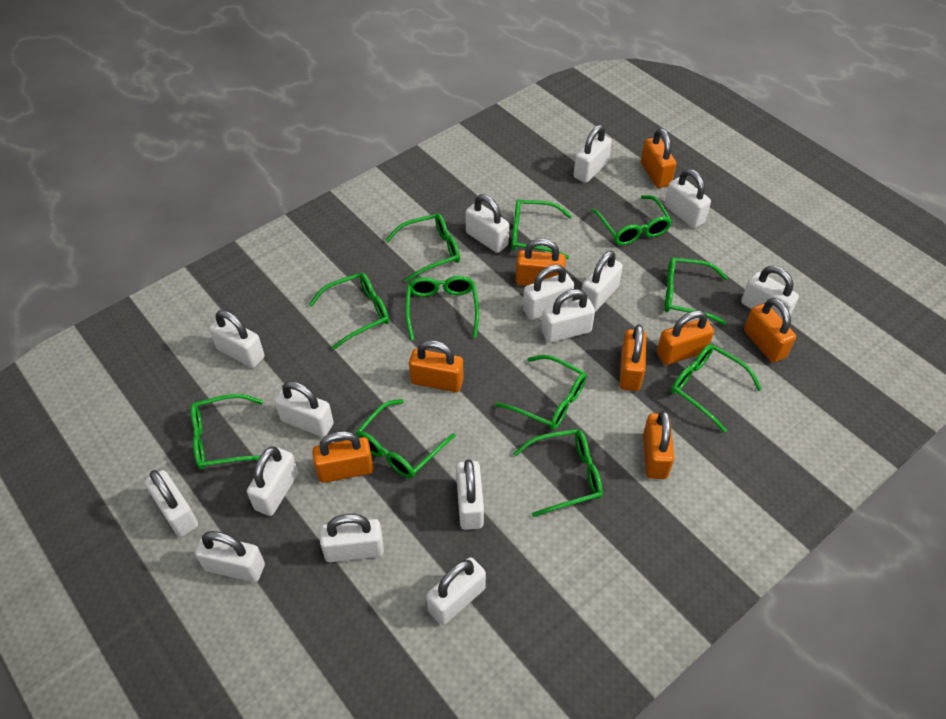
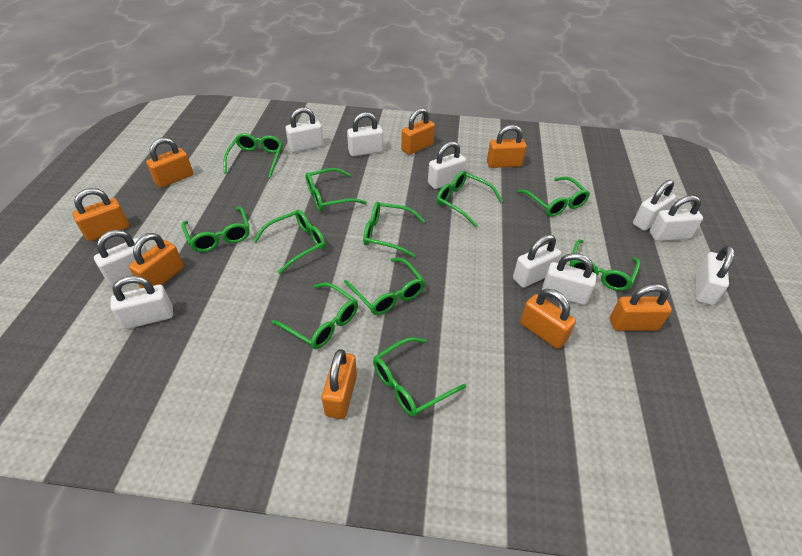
white padlock: [145,470,198,537] [195,531,265,582] [209,310,264,368] [247,447,298,516] [274,381,334,437] [320,514,384,562] [426,557,486,625] [456,459,484,530] [466,194,509,253] [523,264,574,320] [541,289,595,343] [573,125,612,183] [582,251,623,312] [664,169,711,228] [741,266,799,320] = 15 -> [94,230,147,286] [111,276,173,329] [286,107,324,152] [347,112,383,156] [428,141,466,189] [513,234,561,288] [542,253,597,305] [633,180,676,231] [649,195,703,241] [696,245,734,305] = 10

